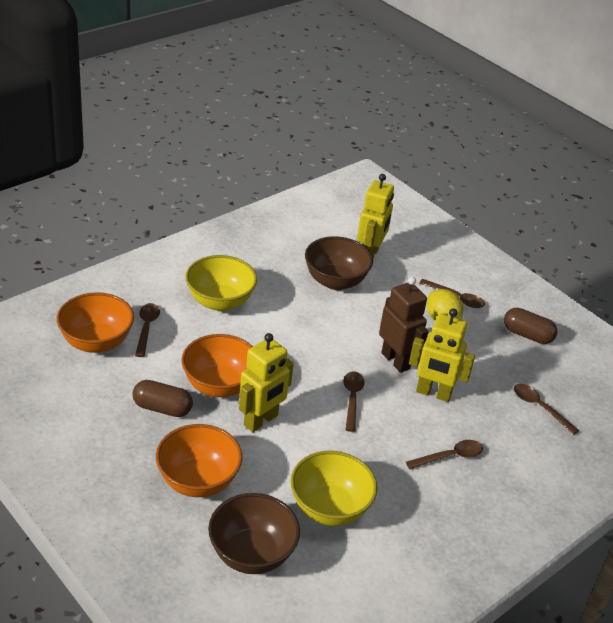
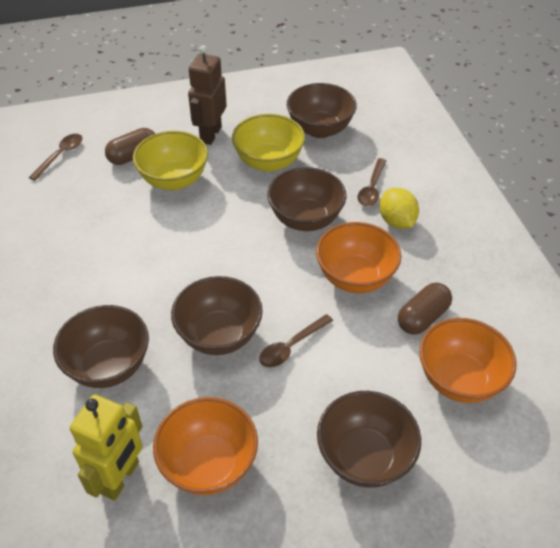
brown bowl: [208,493,300,574] [305,236,373,290] = 2 -> [53,305,149,388] [171,276,263,355] [267,167,347,231] [287,83,357,138] [317,391,421,488] = 5
brown spoon: [135,303,160,357] [343,371,365,432] [406,440,483,469] [419,279,485,308] [514,384,579,435] = 5 -> [29,134,82,181] [259,314,333,368] [357,158,386,206] = 3
yellow robot: [239,333,294,432] [357,174,394,259] [409,308,475,402] = 3 -> [70,394,142,501] = 1

